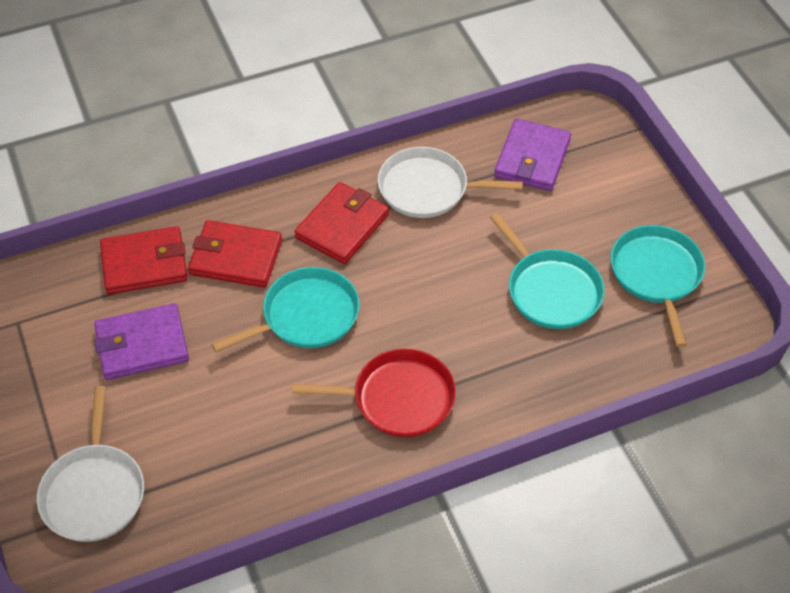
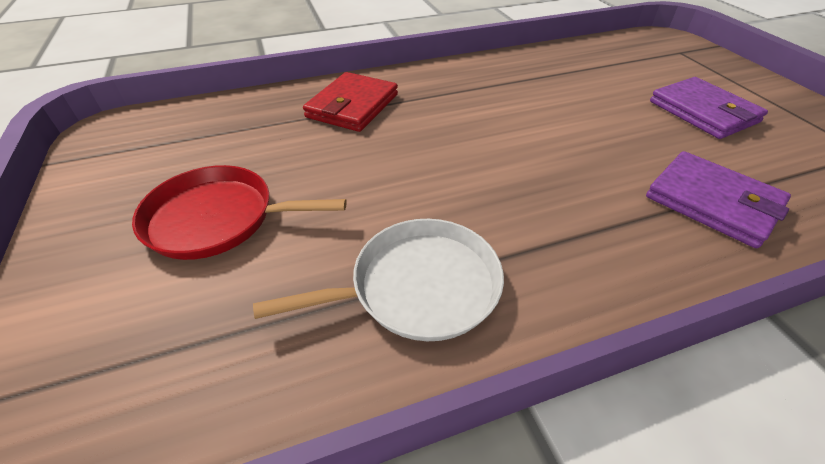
red wallet: [100,226,188,294] [188,220,282,288] [295,182,389,264] = 3 -> [303,72,398,132] = 1
turquoise pan: [211,267,360,352] [490,213,605,329] [610,225,705,347] = 3 -> none = 0
white pan: [37,386,144,542] [378,147,523,218] = 2 -> [253,219,504,341] = 1

